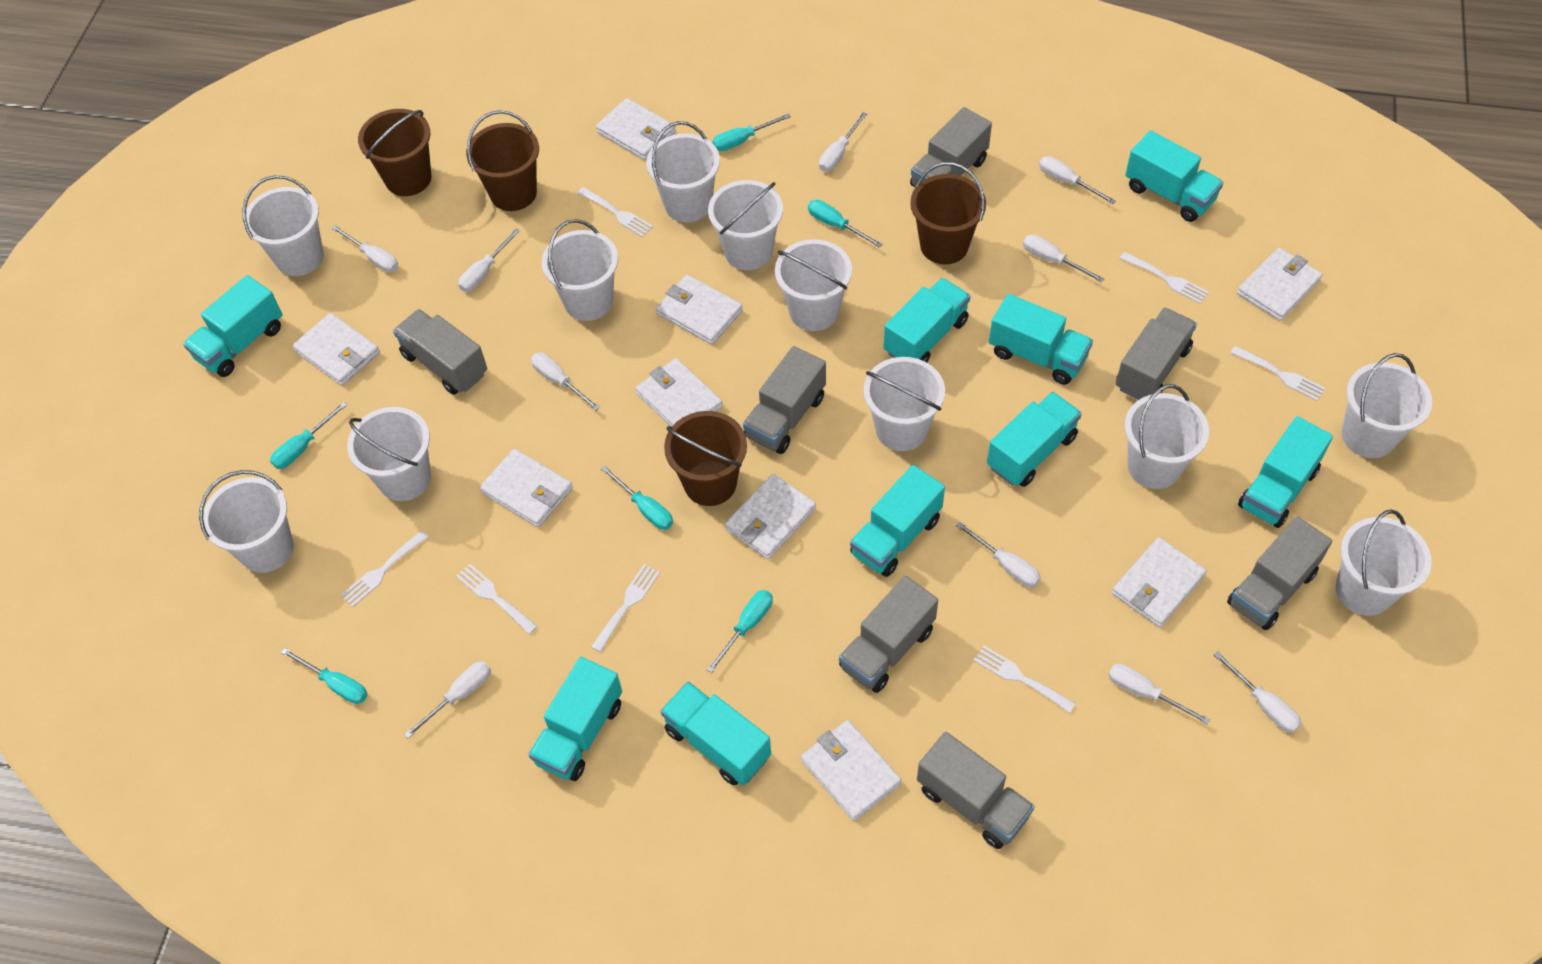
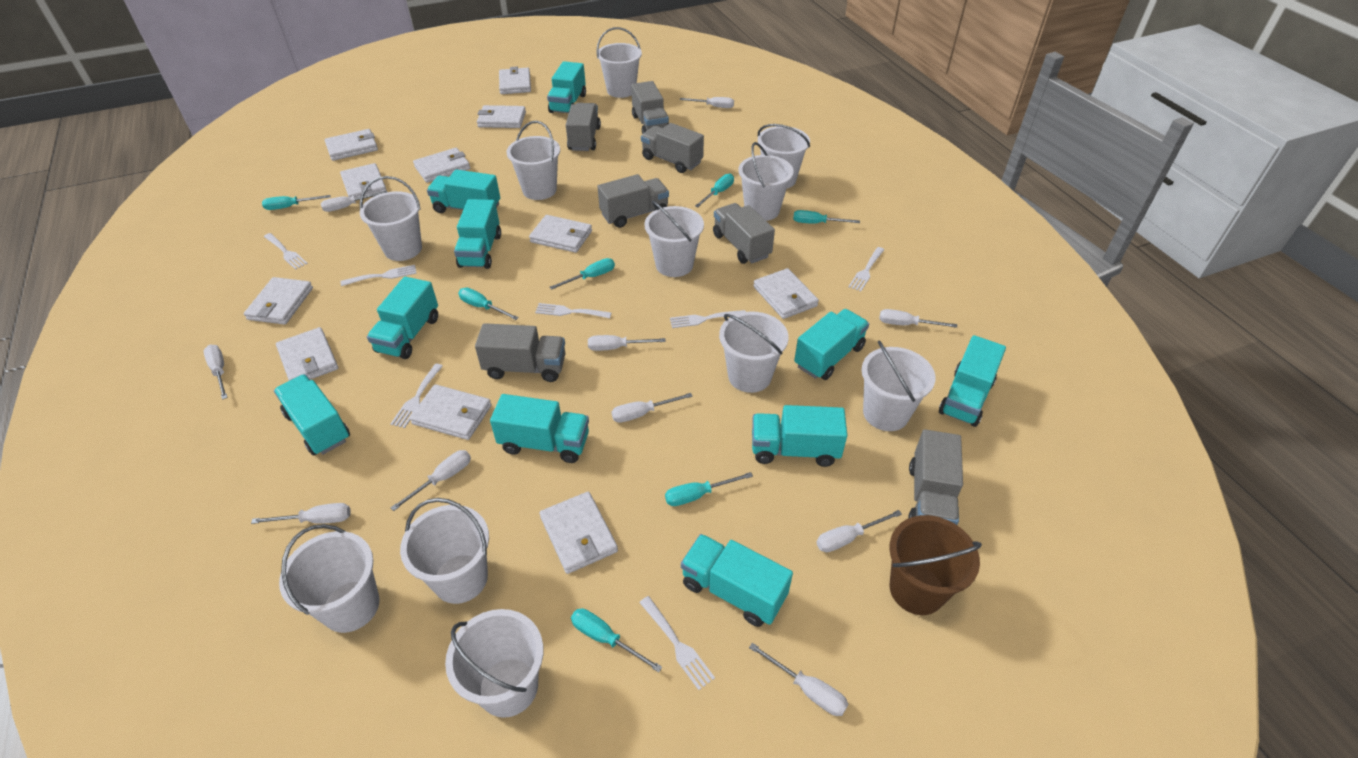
brown bucket: [358,109,431,196] [466,110,539,211] [664,411,747,506] [910,162,986,264] = 4 -> [889,515,982,615] = 1
turquoise screwdriver: [270,402,347,469] [281,648,368,704] [601,466,673,530] [707,590,773,673] [712,113,791,151] [808,200,882,247] = 6 -> [262,195,331,210] [458,288,519,320] [550,258,615,290] [571,608,662,672] [665,472,753,506] [695,174,734,207] [793,210,860,224] = 7
turquoise truck: [183,275,283,377] [528,657,622,781] [661,681,771,786] [850,465,945,577] [884,278,970,363] [987,392,1082,487] [989,294,1093,385] [1125,131,1224,222] [1238,416,1333,528] = 9 -> [274,374,350,456] [367,277,438,359] [427,169,500,213] [454,199,501,269] [490,394,589,463] [547,61,586,113] [681,534,793,627] [752,405,847,467] [794,309,869,380] [939,335,1006,427] = 10
white wallet: [292,313,380,386] [480,449,573,527] [596,98,676,160] [635,358,723,427] [656,274,743,345] [725,474,816,559] [801,720,901,821] [1112,537,1207,627] [1237,247,1322,321] = 9 -> [244,277,313,325] [276,327,338,381] [325,129,378,161] [340,163,387,198] [410,384,492,440] [413,148,470,183] [477,105,526,128] [499,67,531,94] [529,215,592,253] [540,492,618,574] [753,268,819,319] = 11

